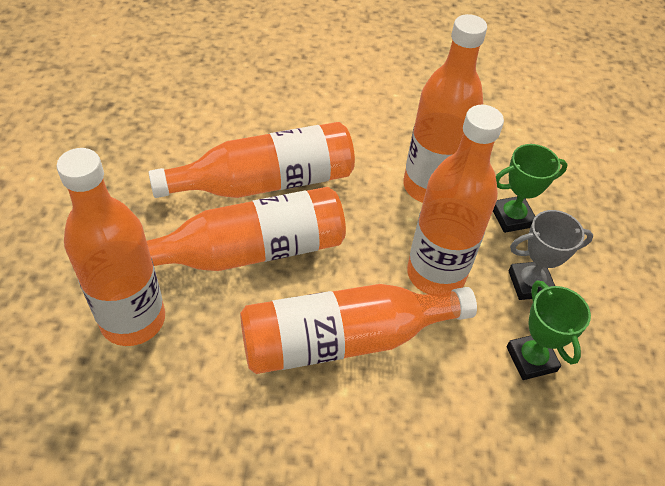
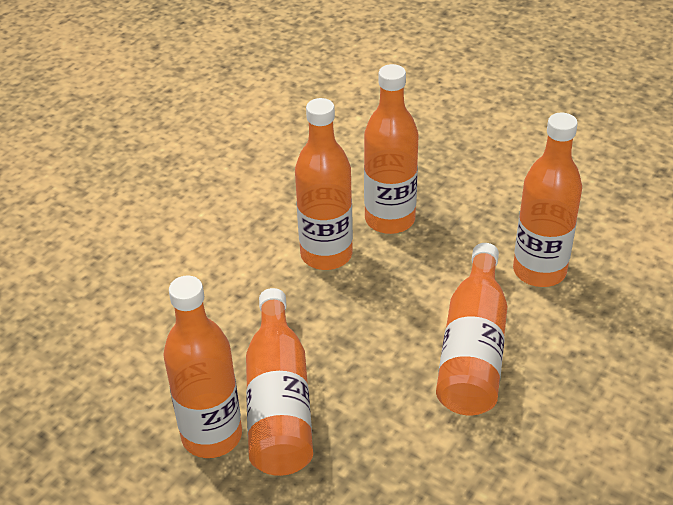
green trophy: [493,144,568,233] [507,281,591,380] = 2 -> none = 0
grey trophy: [508,210,594,300] = 1 -> none = 0

